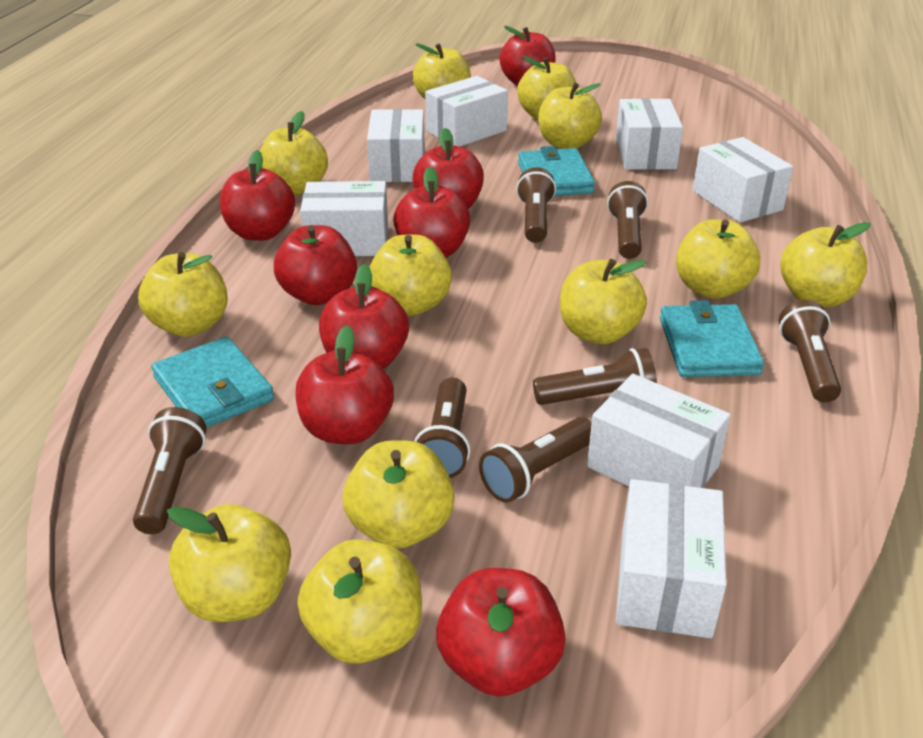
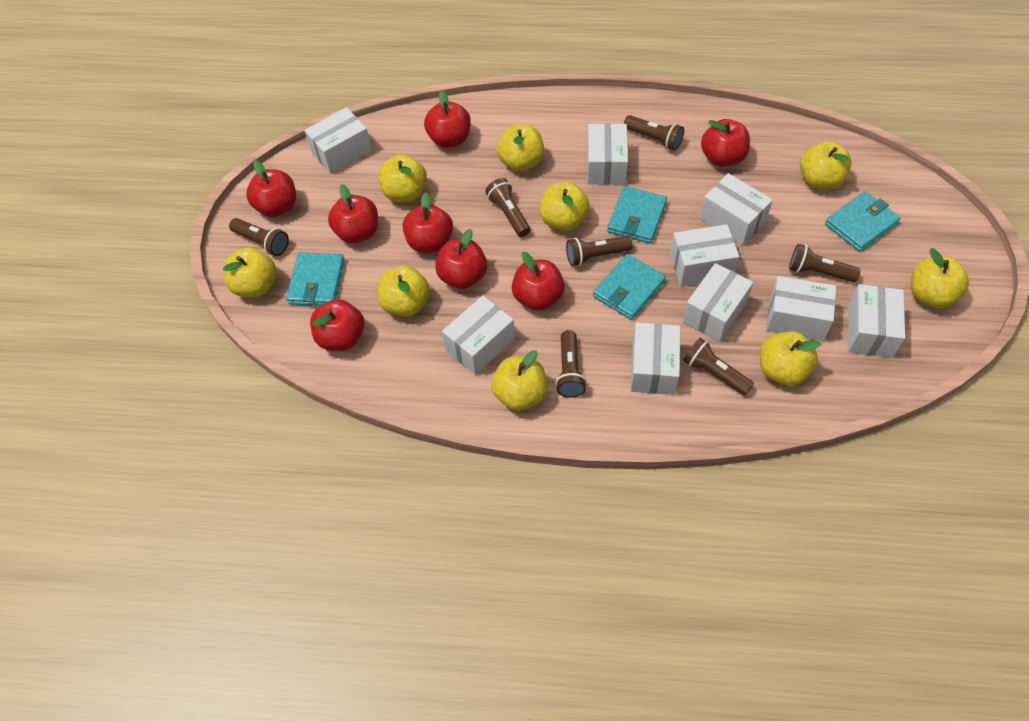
turquoise wallet: [151,337,274,428] [518,146,595,196] [660,300,764,377] = 3 -> [286,252,345,306] [593,254,666,320] [607,186,667,243] [825,191,900,252] = 4
white box: [300,181,388,256] [367,109,425,182] [425,76,508,147] [587,374,731,488] [615,98,683,170] [616,479,726,638] [693,137,793,223] = 7 -> [305,107,372,174] [442,296,515,375] [587,123,628,185] [630,322,680,395] [670,224,739,286] [683,263,753,342] [700,173,773,245] [766,276,836,341] [848,284,905,358] = 9
yellow apple: [138,252,228,337] [167,504,291,622] [260,111,328,195] [297,539,422,664] [343,440,455,549] [370,235,452,316] [413,43,471,99] [517,56,576,120] [538,83,602,149] [560,259,647,344] [676,219,760,299] [780,222,871,307] = 12 -> [223,247,277,297] [377,265,430,316] [378,154,427,202] [491,350,547,411] [497,124,544,172] [540,182,590,231] [760,331,821,386] [800,141,851,190] [911,248,969,308] = 9

